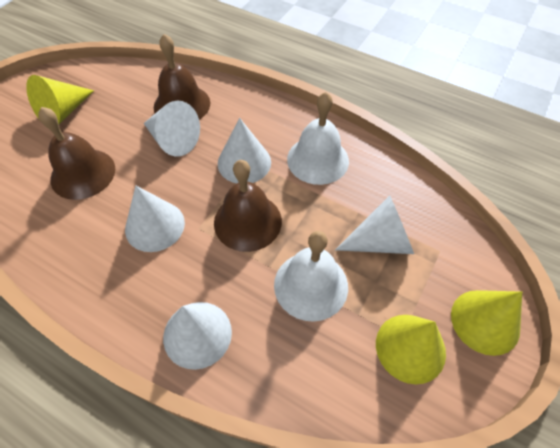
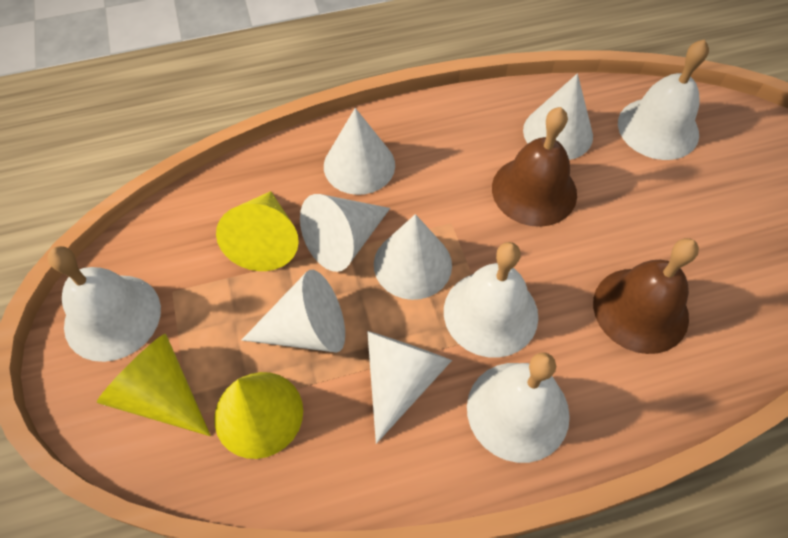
brown bell: [38,107,115,200] [154,34,210,120] [214,160,282,252] = 3 -> [492,107,577,227] [593,238,699,354] = 2
white bell: [274,231,348,322] [287,92,349,185] = 2 -> [47,246,161,362] [444,242,538,358] [467,352,570,463] [618,39,709,160] = 4
white cone: [125,186,185,252] [144,101,200,156] [163,302,232,370] [218,118,271,184] [335,195,414,254] = 5 -> [242,270,345,353] [300,194,390,272] [324,108,395,195] [367,331,452,444] [374,214,452,300] [523,73,593,160] = 6

